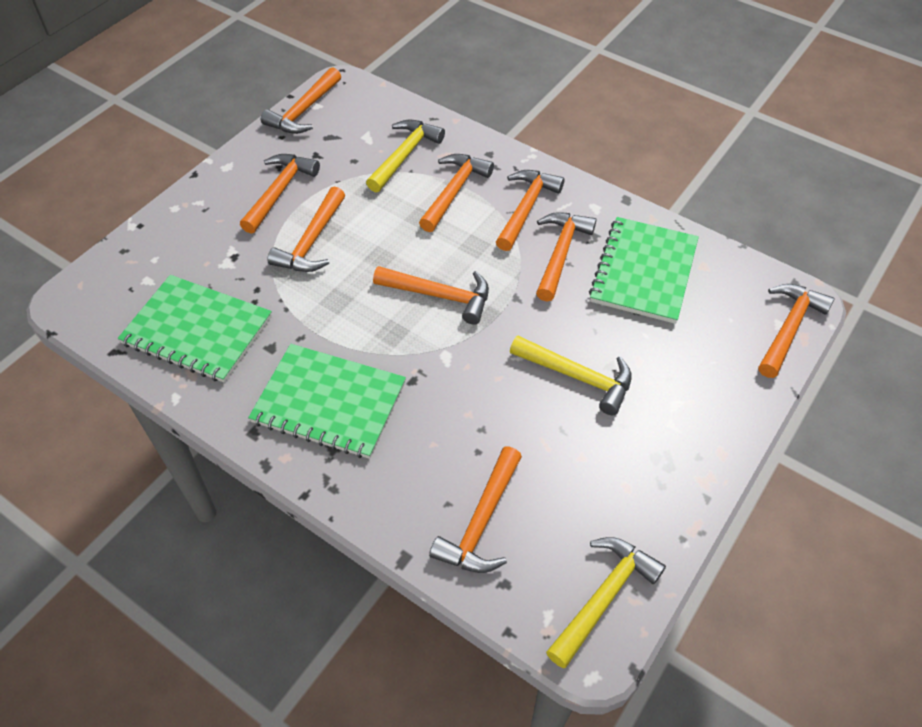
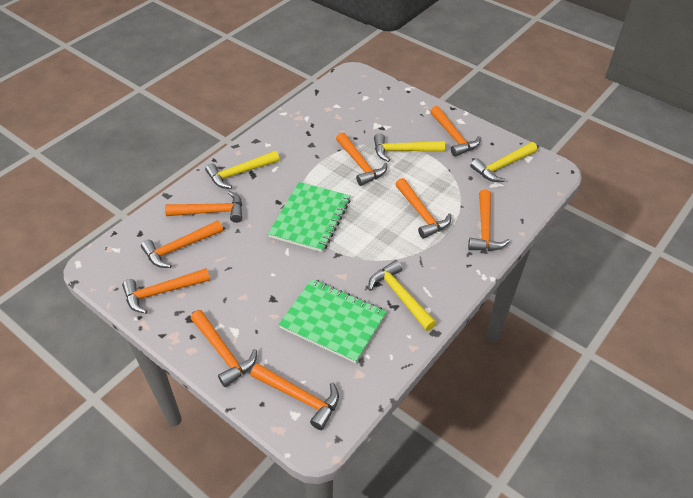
green notebook: [118,275,272,383] [248,344,406,459] [589,217,699,324] = 3 -> [268,182,351,252] [278,279,387,363] = 2
yellow hammer: [366,120,445,192] [510,335,632,415] [546,537,666,668] = 3 -> [205,151,280,189] [369,260,436,331] [374,133,445,162] [470,142,537,182] = 4

